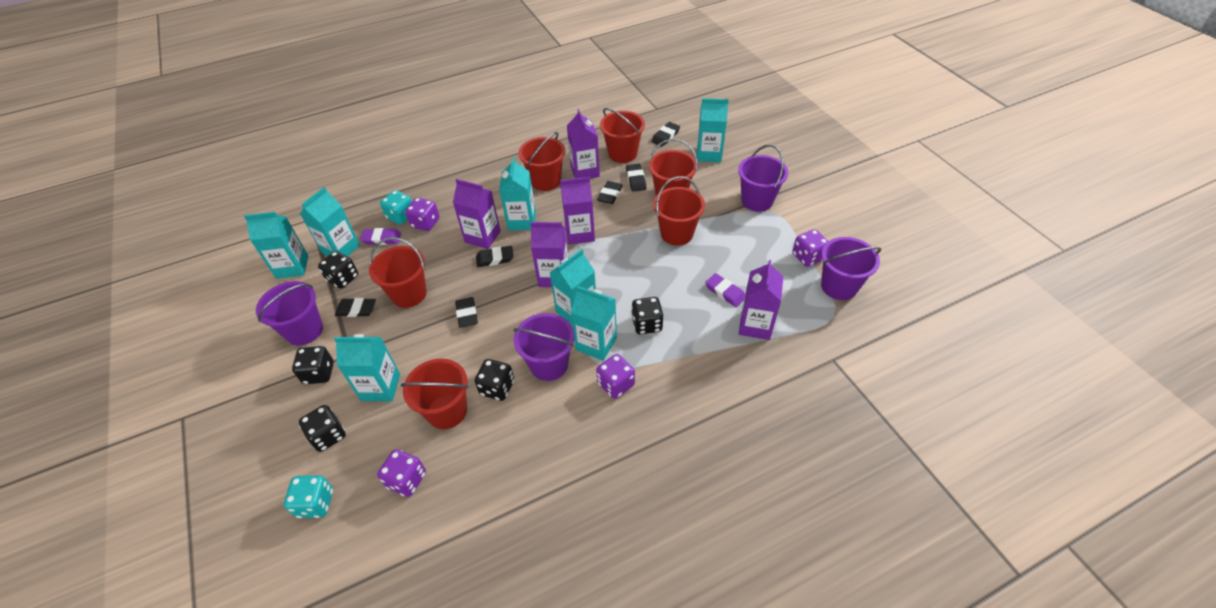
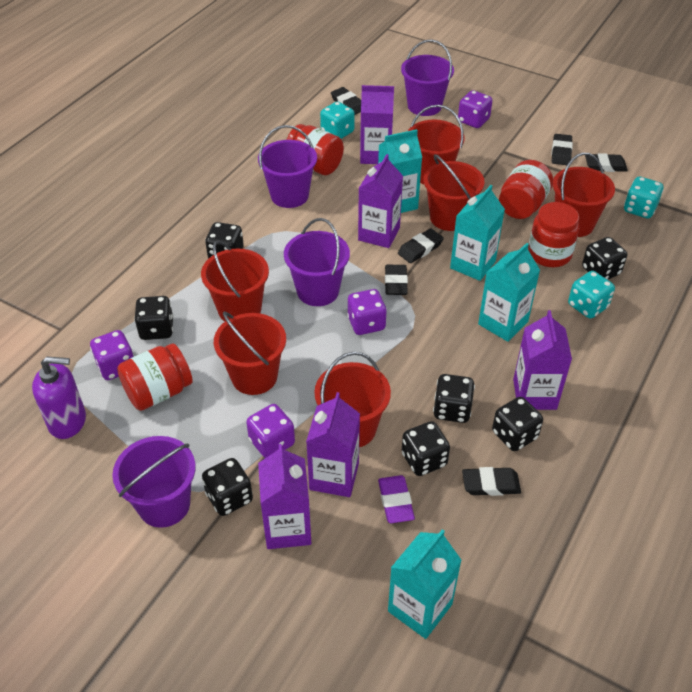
black dice: [292,346,334,384] [299,405,346,452] [318,251,358,289] [475,359,514,401] [631,297,663,334] = 5 -> [134,296,174,340] [202,458,253,516] [205,222,244,259] [402,421,450,476] [433,374,475,423] [492,397,543,451] [582,237,627,280] = 7
purple eraser: [361,228,401,245] [705,273,745,307] = 2 -> [378,475,415,523] = 1
purple soap dispenser: none = 0 -> [32,356,86,439] = 1
red jar: none = 0 -> [117,344,192,411] [287,124,344,175] [499,160,553,219] [528,202,579,267] = 4
turquoise carton: [244,212,309,279] [300,187,360,257] [334,334,400,402] [499,158,536,231] [550,249,596,325] [571,286,617,361] [697,98,729,162] = 7 -> [378,129,422,213] [388,529,462,639] [450,185,505,281] [478,243,540,342] = 4
turquoise dice: [284,475,333,518] [380,190,412,225] = 2 -> [320,101,355,139] [568,271,615,319] [624,177,664,218] = 3

